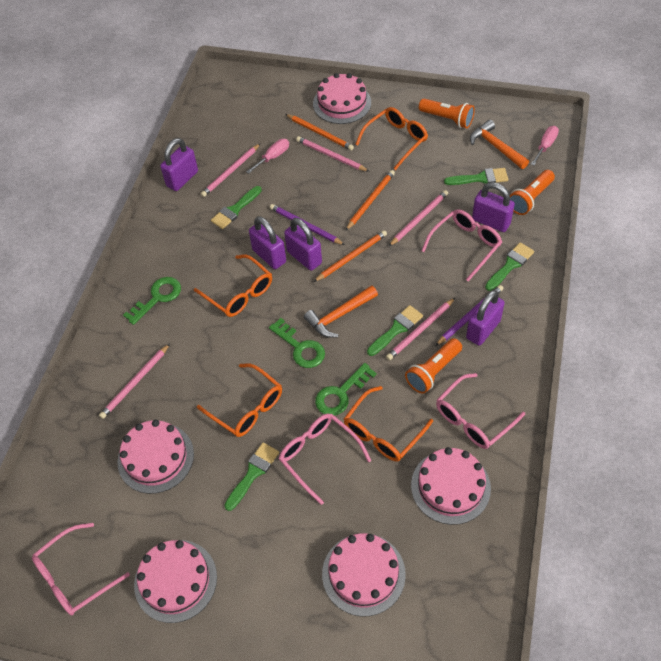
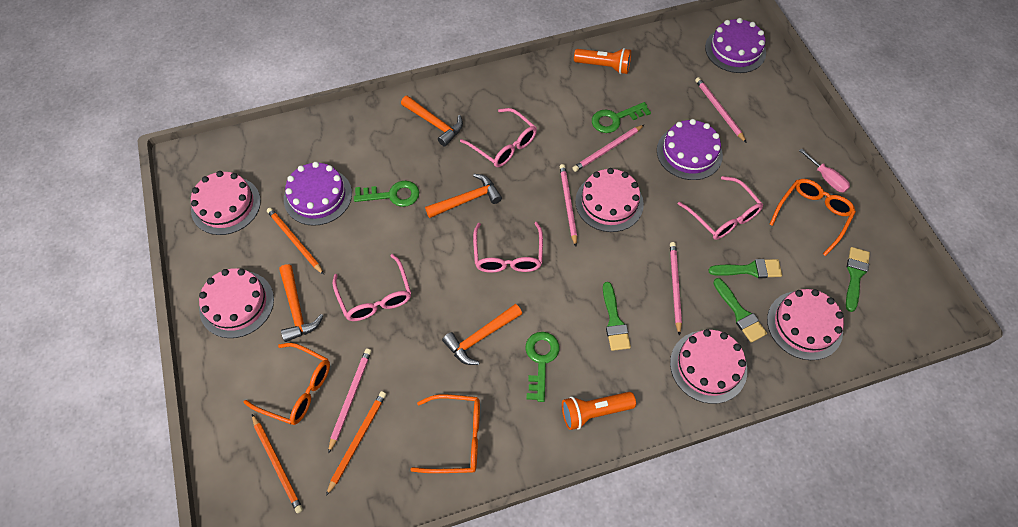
green brush: [211,186,262,229] [224,442,279,511] [367,305,423,356] [444,168,508,185] [485,242,534,291] = 5 -> [603,282,631,351] [708,259,782,278] [713,278,767,343] [846,247,870,312] = 4
orange flashlight: [405,338,462,394] [419,98,475,128] [510,170,555,215] = 3 -> [562,392,636,430] [574,48,631,74] = 2
orange glasses: [194,254,272,317] [197,363,282,437] [344,386,433,462] [355,107,428,170] = 4 -> [244,343,330,425] [411,394,480,473] [769,179,856,256] = 3
orange hammer: [304,285,378,338] [470,120,529,169] = 2 -> [279,264,323,342] [401,96,463,147] [425,174,502,218] [442,304,522,365] = 4
pink screwdriver: [246,139,289,174] [531,126,559,165] = 2 -> [799,148,850,193] = 1
purple cake: none = 0 -> [284,162,352,226] [657,119,723,180] [705,18,766,73] = 3
purple padlock: [160,138,198,191] [249,216,286,269] [284,218,322,271] [466,290,505,346] [472,182,515,232] = 5 -> none = 0
purple pencil: [270,204,345,245] [435,285,504,346] = 2 -> none = 0

